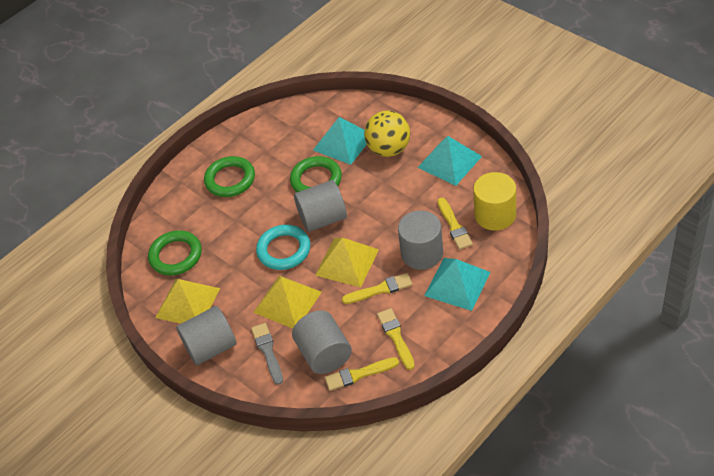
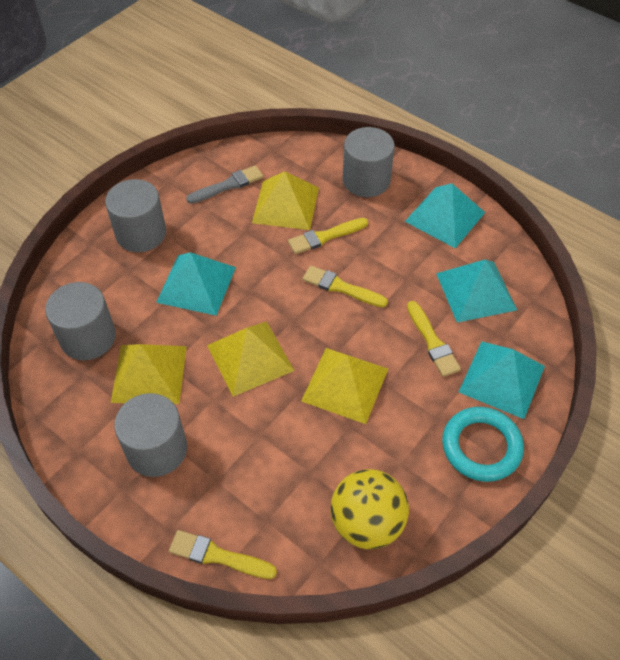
green ring: [148,230,202,275] [204,156,255,197] [290,156,342,192] = 3 -> none = 0
turquoise pyramid: [313,117,367,165] [417,136,482,186] [424,258,491,311] = 3 -> [156,252,236,316] [405,183,485,248] [436,259,517,323] [459,341,545,419] = 4
yellow cylinder: [473,172,516,231] = 1 -> none = 0
yellow pyramid: [155,279,220,324] [253,276,321,328] [315,238,379,287] = 3 -> [111,344,187,404] [207,322,295,397] [252,171,319,230] [301,348,388,424] = 4

